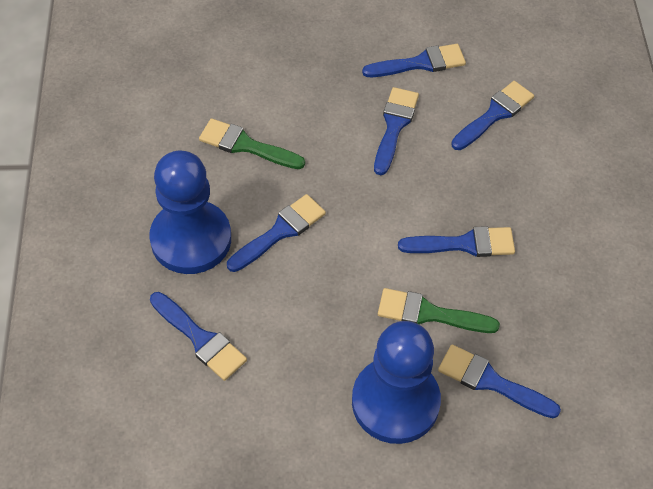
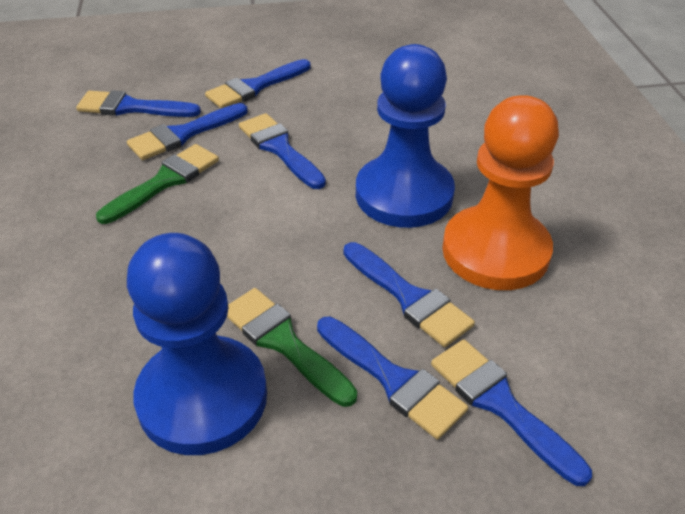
orange pawn: none = 0 -> [442,95,559,290] = 1

